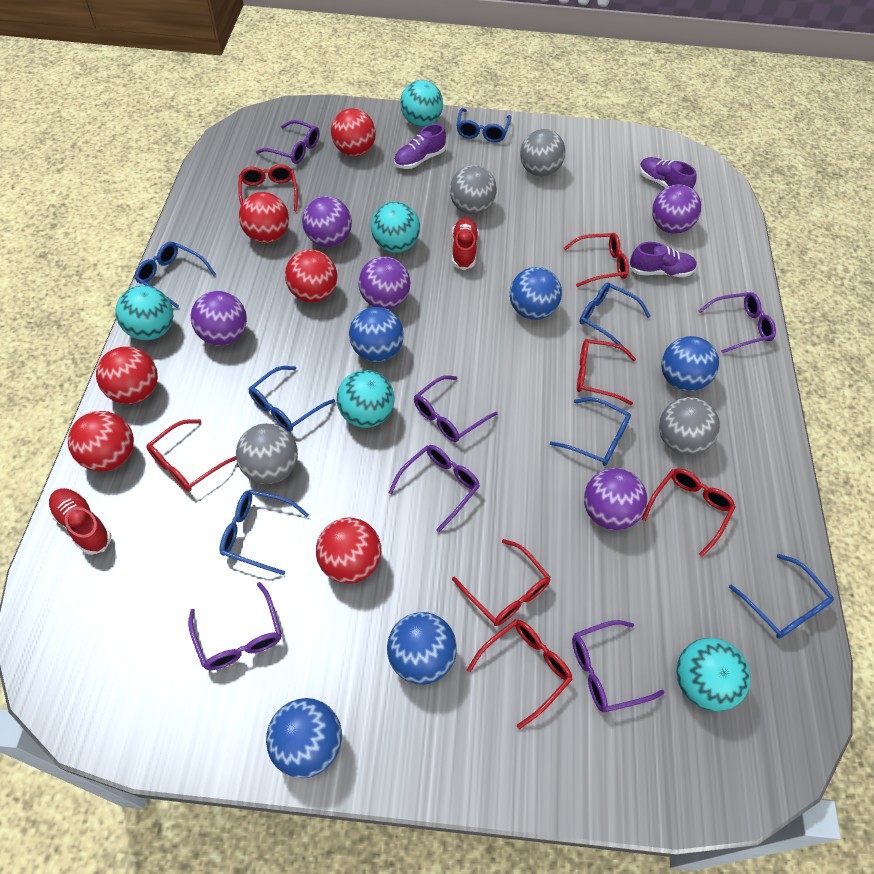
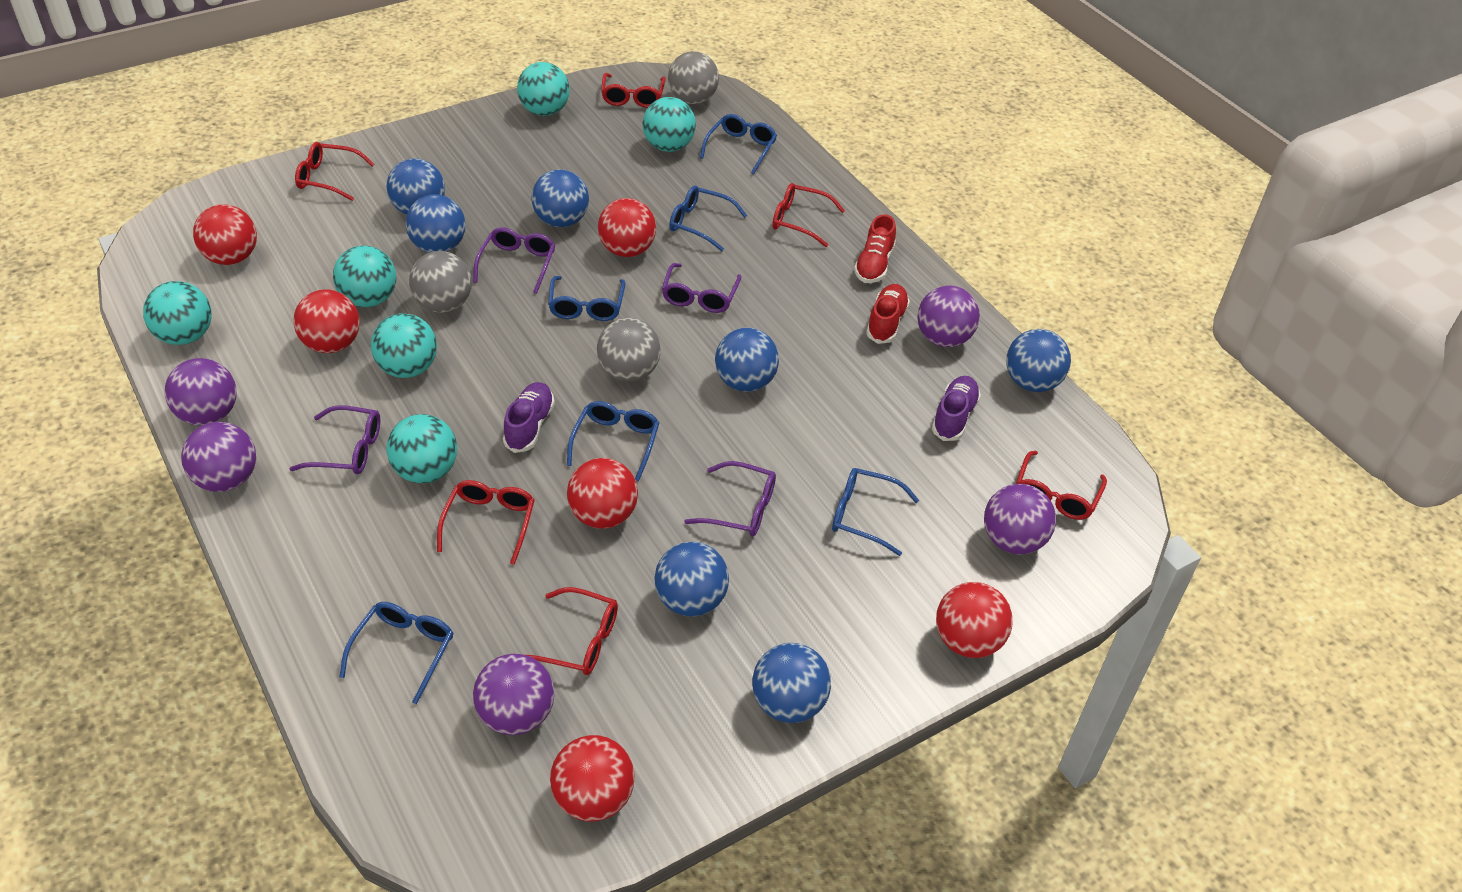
blue ball: [266,698,342,778] [349,307,404,362] [387,612,457,685] [510,267,562,320] [661,336,719,391] = 5 -> [386,158,445,214] [406,194,466,253] [531,169,589,227] [654,542,729,617] [715,328,779,392] [752,643,831,723] [1006,329,1071,392] = 7
blue glasses: [134,242,216,308] [219,490,309,575] [248,366,335,432] [456,108,511,142] [550,397,631,466] [579,282,651,347] [729,554,834,639] = 7 -> [339,602,453,704] [548,276,625,321] [567,401,660,481] [669,186,747,251] [700,114,777,175] [832,468,919,556] = 6
grey ball: [236,423,298,484] [450,165,497,214] [520,129,565,177] [659,397,720,455] = 4 -> [409,251,472,313] [597,318,661,382] [668,51,719,104] = 3
purple glasses: [188,582,282,670] [256,120,319,164] [389,445,480,532] [414,375,497,442] [572,620,665,712] [698,292,776,354] = 6 -> [290,405,380,474] [473,227,555,294] [662,263,742,313] [684,461,776,537] = 4
purple shoe: [394,124,446,169] [629,242,697,277] [639,157,696,189] = 3 -> [503,382,555,453] [932,376,981,441] = 2
red glasses: [146,419,236,492] [238,164,298,211] [452,539,551,626] [467,619,573,729] [564,233,629,287] [577,339,636,405] [642,468,736,557] = 7 -> [295,142,375,201] [437,480,535,565] [527,587,618,675] [601,73,666,108] [772,183,845,247] [1016,451,1107,520] = 6
turquoise ball: [116,286,173,340] [337,370,394,428] [371,202,420,252] [400,80,443,127] [676,638,751,711] = 5 -> [143,281,212,345] [333,246,396,307] [371,313,437,378] [387,414,457,483] [517,62,570,116] [642,97,696,152] = 6

